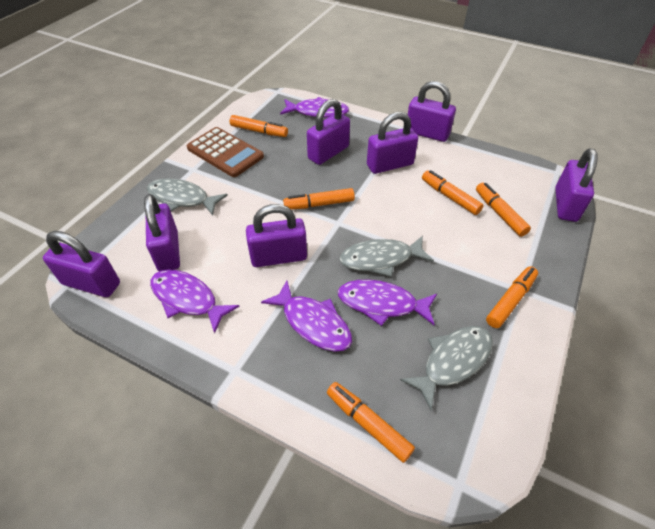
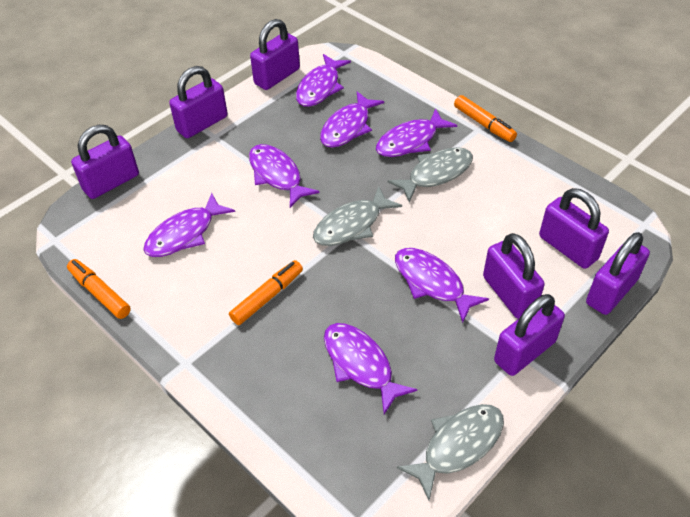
brown calculator: [187,127,264,177] = 1 -> none = 0
orange marker: [230,115,288,137] [283,188,355,209] [327,382,415,463] [422,170,484,215] [476,183,531,237] [486,266,538,328] = 6 -> [67,259,131,319] [229,260,303,325] [454,95,517,142] = 3
purple fish: [150,269,240,334] [261,281,352,352] [280,97,349,118] [338,279,437,326] = 4 -> [143,193,235,257] [249,144,320,208] [296,54,351,107] [320,91,384,148] [324,323,417,414] [376,108,457,157] [395,248,489,323] = 7

